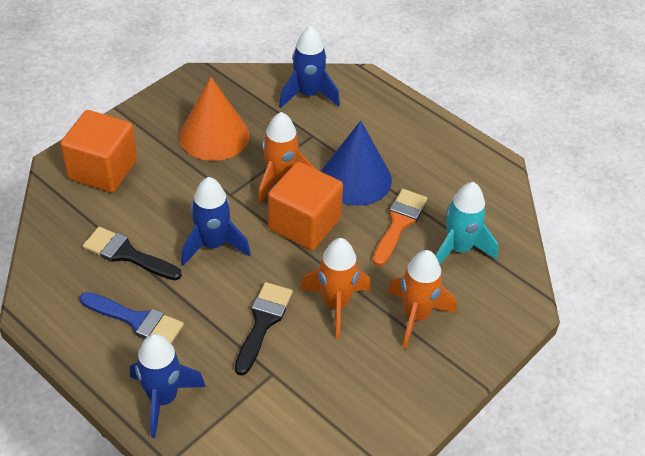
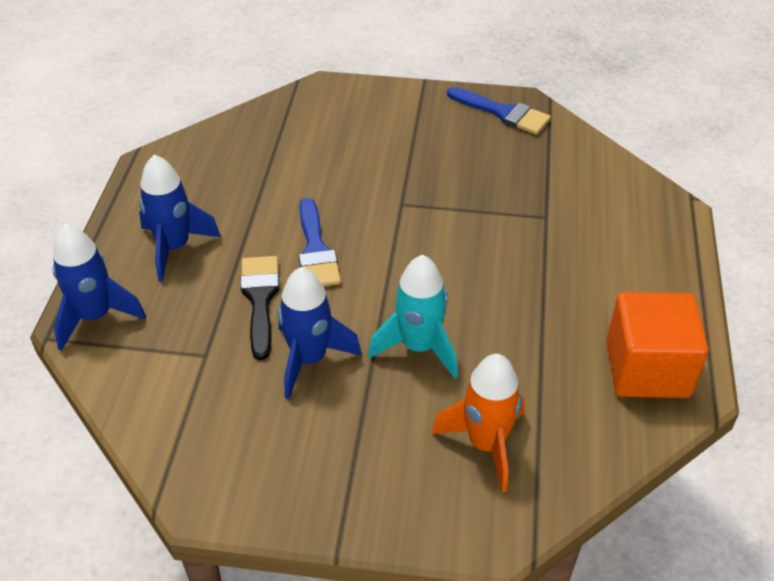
black brush: [83,227,182,280] [235,282,293,376] = 2 -> [240,256,280,360] = 1
blue brush: [80,292,184,344] = 1 -> [299,198,341,286] [447,87,551,135] = 2
blue cone: [321,121,392,206] = 1 -> none = 0
orange brush: [373,189,428,266] = 1 -> none = 0
orange cone: [179,77,249,161] = 1 -> none = 0
orange cube: [60,110,137,193] [268,162,343,250] = 2 -> [606,292,708,398] = 1
orange rocket: [258,112,316,204] [300,238,371,338] [387,250,456,349] = 3 -> [431,354,525,492] = 1

